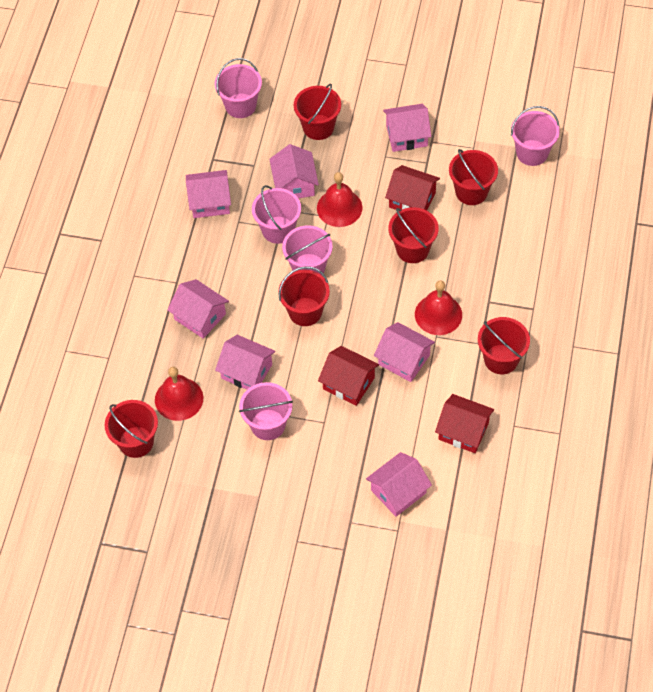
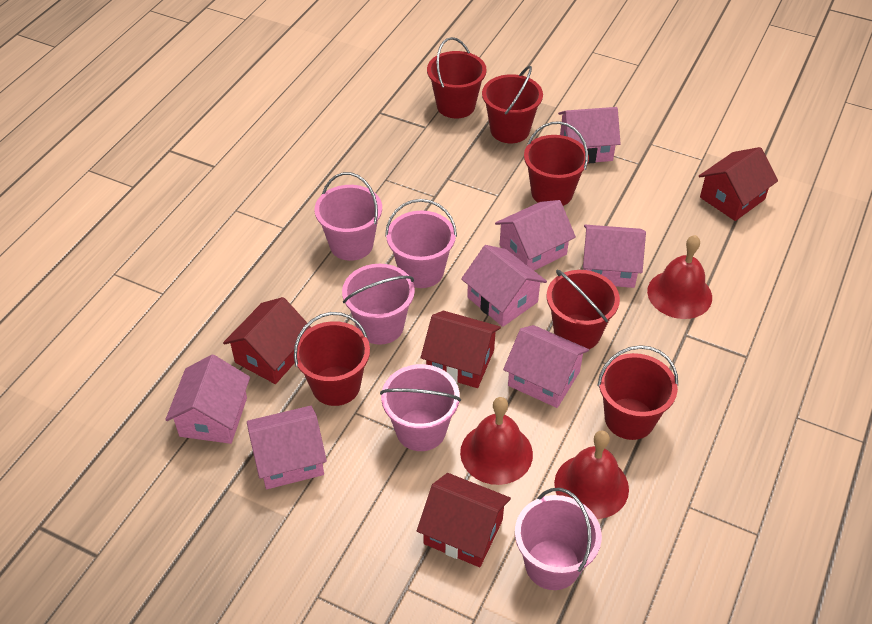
red house: [318,346,379,406] [385,165,440,211] [435,394,494,453] = 3 -> [223,297,311,384] [417,473,511,567] [421,311,501,388] [699,147,778,221] = 4

